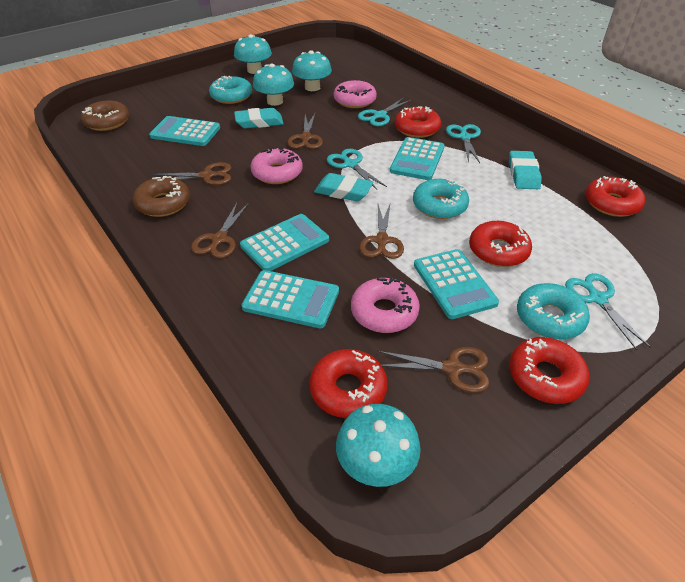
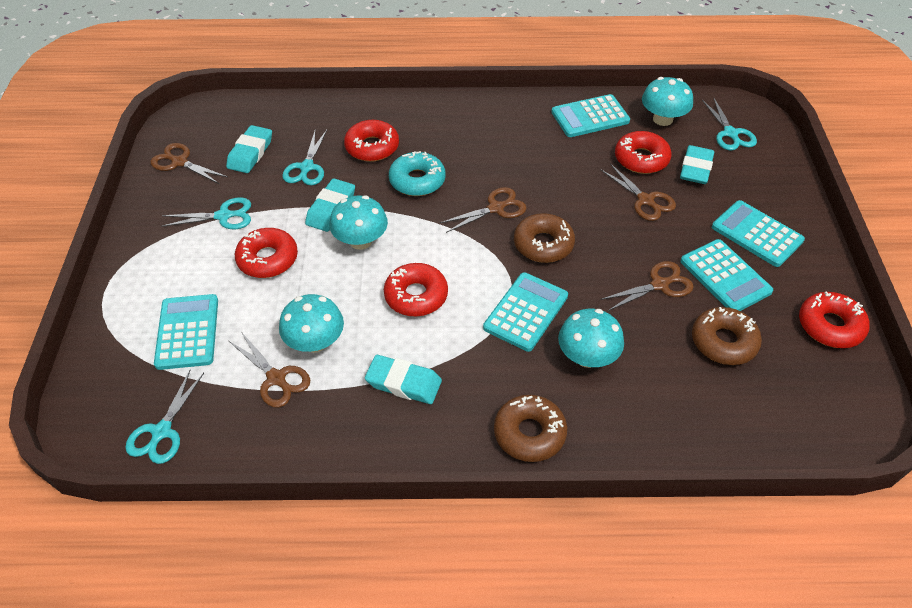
brown donut: [81,100,129,131] [133,176,190,217] = 2 -> [494,395,567,462] [514,213,575,263] [692,307,762,365] = 3
pink donut: [250,147,303,184] [334,80,377,108] [351,278,420,333] = 3 -> none = 0
turquoise donut: [209,76,252,104] [413,178,469,219] [517,283,590,340] = 3 -> [389,151,445,196] = 1
turquoise eraser: [234,108,284,128] [314,173,373,201] [509,151,542,189] = 3 -> [226,125,272,173] [305,178,355,232] [365,355,442,404] [680,145,714,184] = 4

